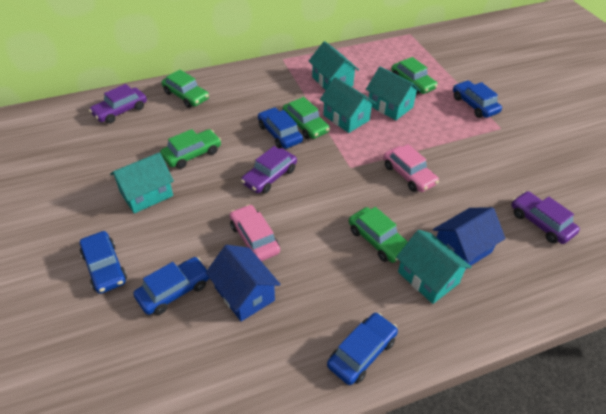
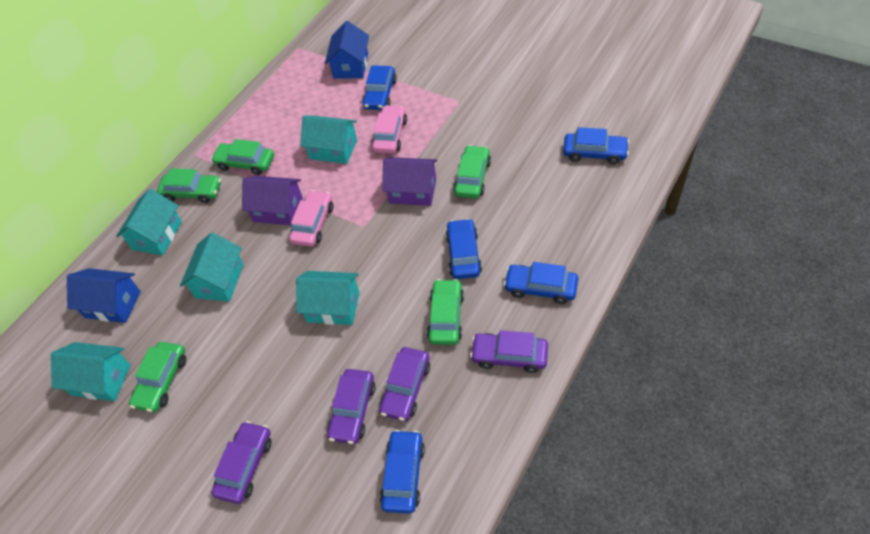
purple car: [89,84,147,124] [241,146,297,194] [511,191,580,244] = 3 -> [212,421,271,504] [327,369,376,444] [379,347,430,421] [470,330,548,373] = 4
purple house: none = 0 -> [242,176,303,225] [382,157,437,206] = 2

